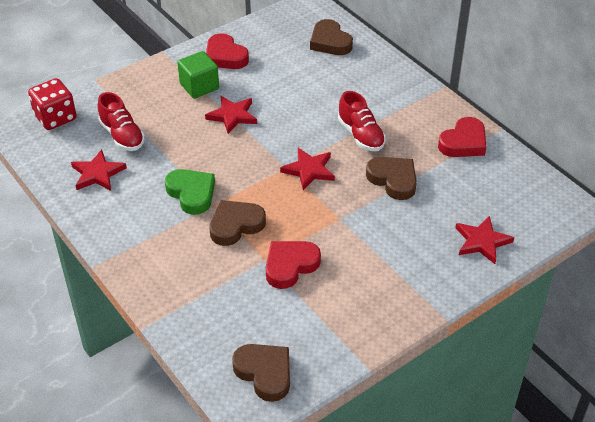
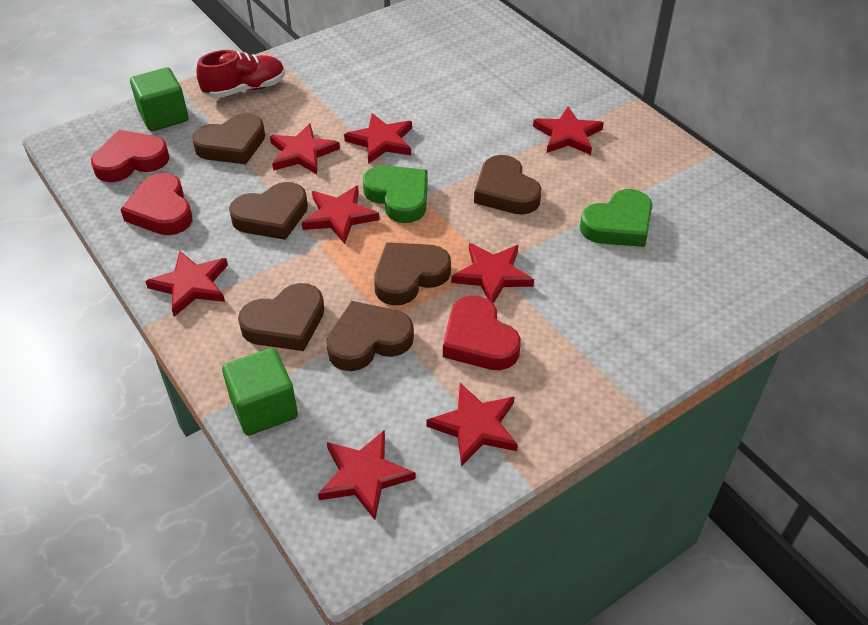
brown heart: [209,200,266,246] [232,344,290,402] [310,19,353,55] [366,157,417,200] = 4 -> [192,113,265,164] [229,182,308,240] [238,283,324,351] [326,301,414,371] [374,242,451,305] [474,155,542,214] = 6
green cube: [177,51,219,99] = 1 -> [130,67,189,131] [222,348,298,436] = 2
green heart: [165,169,215,215] = 1 -> [363,165,428,223] [580,189,652,247] = 2
red dice: [28,78,77,130] = 1 -> none = 0
red shoe: [98,92,145,151] [338,91,386,151] = 2 -> [196,50,285,98] = 1
red star: [71,149,127,191] [205,96,257,134] [280,148,335,190] [455,216,514,264] = 4 -> [145,250,228,317] [270,123,340,174] [302,186,379,244] [318,430,416,520] [344,113,412,164] [426,383,518,466] [451,243,534,304] [533,107,604,155] = 8

